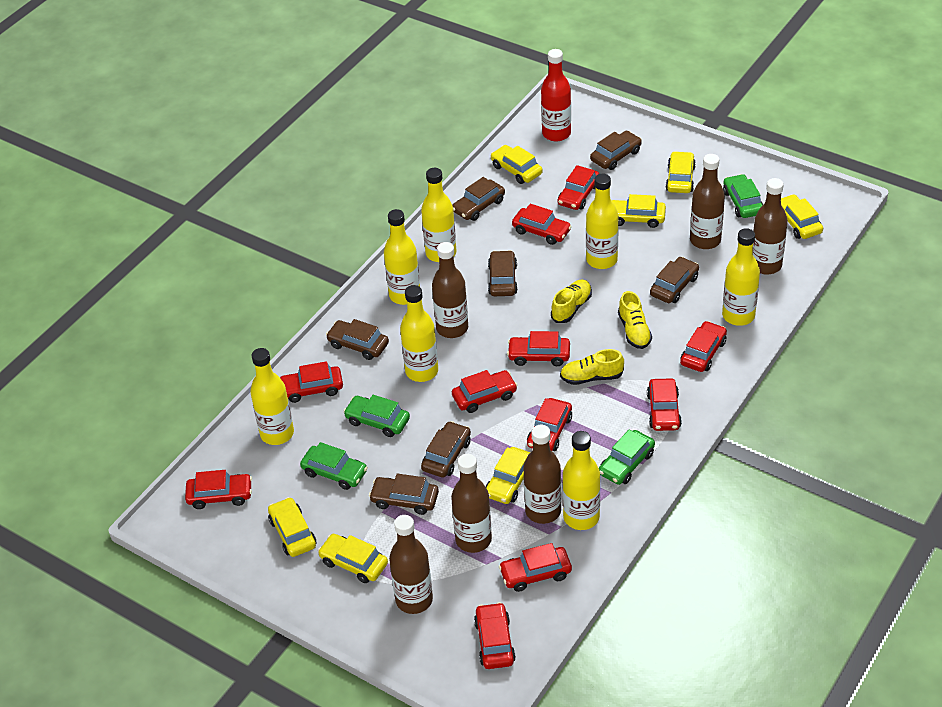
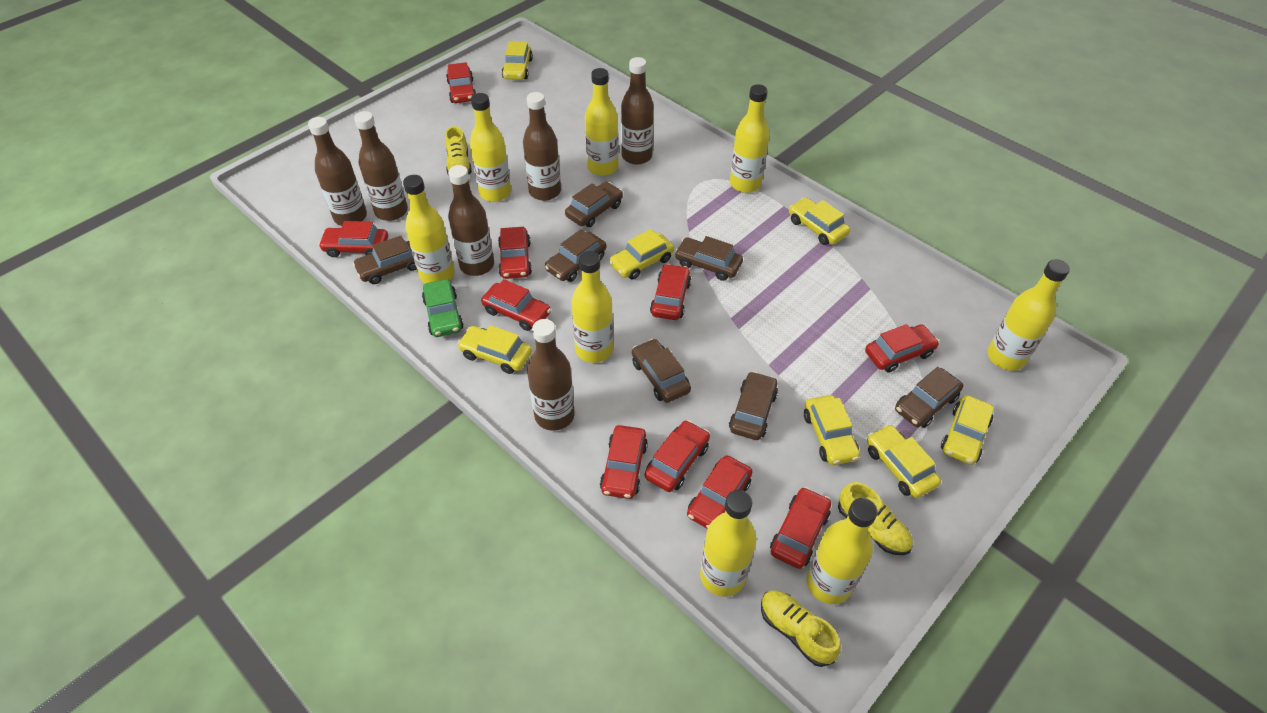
green car: [300,442,368,490] [343,395,410,437] [599,429,655,485] [723,174,763,218] = 4 -> [422,279,464,337] = 1
red bottle: [541,49,571,142] = 1 -> none = 0
red car: [185,470,252,509] [280,361,343,403] [452,370,517,413] [474,602,516,669] [499,543,572,592] [507,331,570,366] [512,204,572,245] [527,398,572,451] [558,165,599,210] [647,378,682,431] [680,321,727,372] = 11 -> [318,221,388,257] [446,62,476,103] [481,279,551,331] [498,227,532,279] [600,425,648,499] [644,420,710,492] [650,264,691,320] [687,455,753,529] [770,487,831,569] [865,324,939,373] = 10
yellow bottle: [250,348,294,445] [384,209,420,305] [400,285,438,382] [421,168,456,262] [563,431,600,530] [586,174,619,269] [722,228,760,326] = 7 -> [403,175,455,284] [470,93,511,202] [571,251,613,363] [585,68,619,176] [700,490,757,597] [730,84,770,193] [806,498,878,604] [987,259,1070,371] = 8

